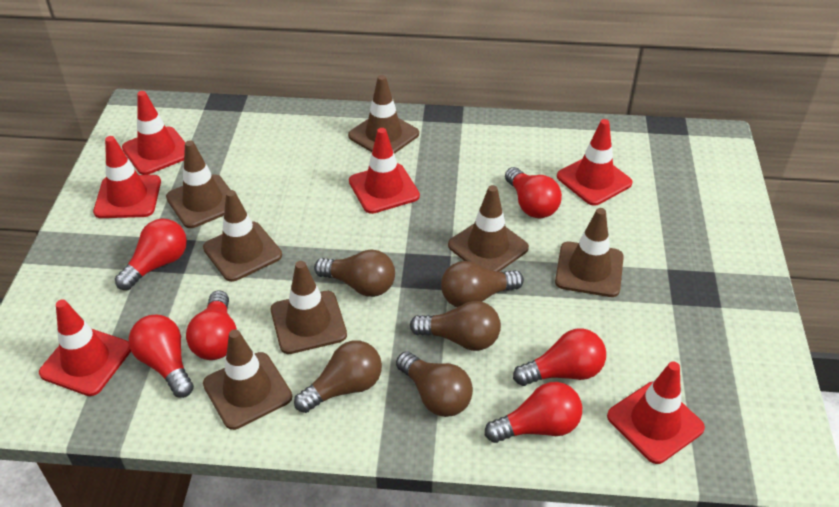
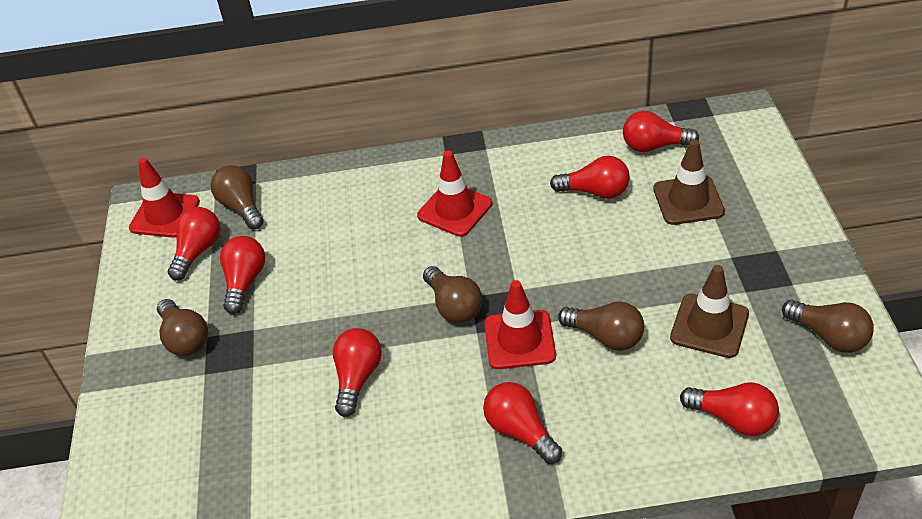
brown traffic cone: [166,140,230,228] [203,190,282,282] [203,329,292,430] [271,261,347,354] [348,75,419,154] [448,185,529,272] [555,208,624,297] = 7 -> [653,139,725,225] [670,265,749,358] = 2
red light bulb: [115,219,187,290] [129,315,194,398] [186,290,237,360] [485,382,582,443] [505,167,562,218] [513,328,606,386] = 6 -> [168,207,220,281] [220,236,265,314] [333,328,382,417] [483,382,562,464] [550,156,630,199] [623,111,699,152] [680,382,779,436] = 7
red traffic cone: [39,299,131,396] [93,136,161,218] [122,91,185,175] [349,128,420,214] [557,119,633,206] [607,361,705,464] = 6 -> [129,158,200,238] [417,150,492,237] [484,280,556,369] = 3

